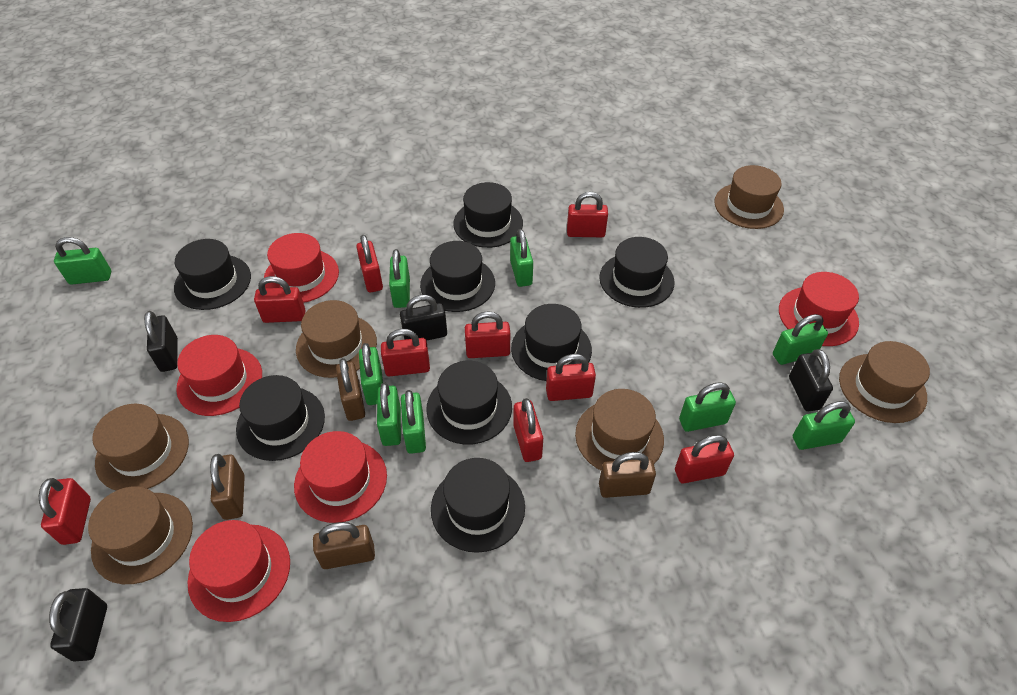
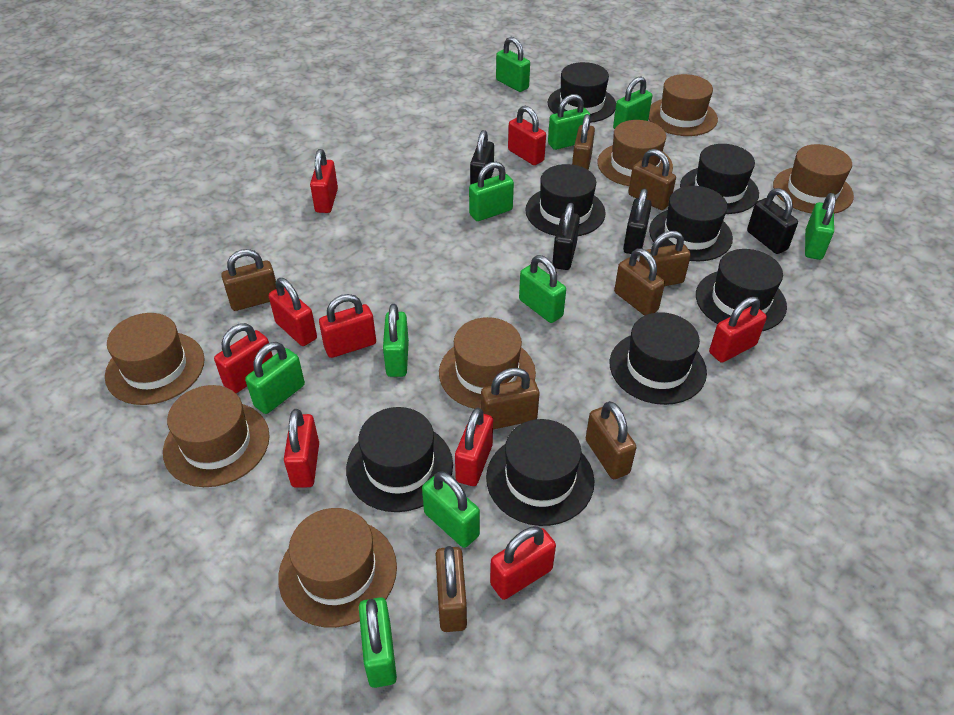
brown hat: [88,486,193,584] [92,404,189,491] [296,300,377,378] [575,389,664,470] [714,165,784,229] [839,341,930,423] = 6 -> [105,313,205,405] [163,385,270,487] [278,508,397,628] [439,317,536,409] [597,120,673,186] [649,74,718,136] [773,144,854,214] = 7
brown padlock: [210,454,245,520] [313,522,375,569] [336,358,365,421] [599,452,656,498] = 4 -> [221,249,276,311] [436,546,467,632] [481,368,540,429] [572,114,595,170] [586,401,637,479] [614,248,665,316] [628,149,676,210] [639,231,691,286] = 8
green padlock: [54,237,111,285] [359,343,383,405] [377,383,401,446] [389,249,410,308] [401,390,426,454] [510,229,533,287] [679,382,736,432] [773,314,828,365] [793,401,855,450] = 9 -> [245,342,305,414] [359,597,397,688] [383,304,409,377] [422,471,480,548] [469,162,514,221] [496,37,530,92] [519,255,566,323] [548,94,591,150] [613,76,652,129] [805,193,836,260] = 10
red hat: [176,335,262,416] [188,520,290,622] [264,233,339,303] [294,431,387,523] [779,272,859,346] = 5 -> none = 0

